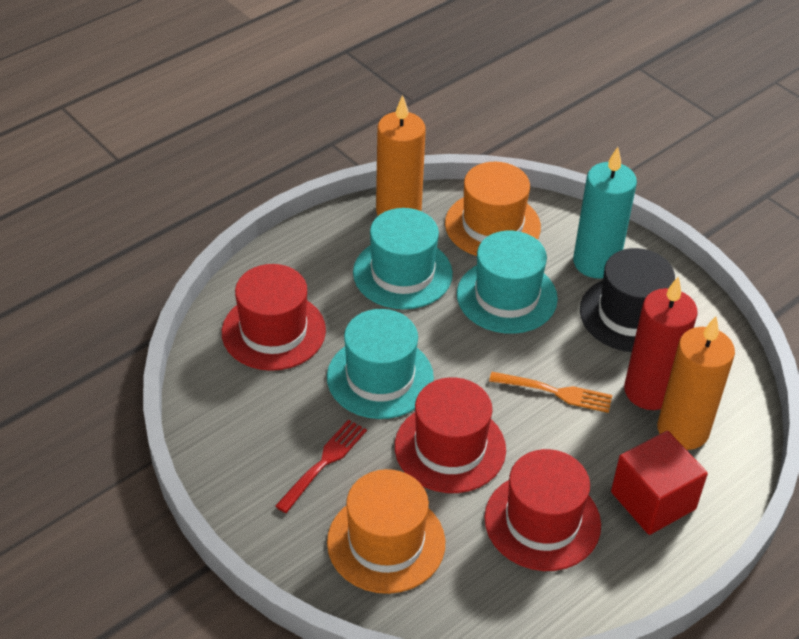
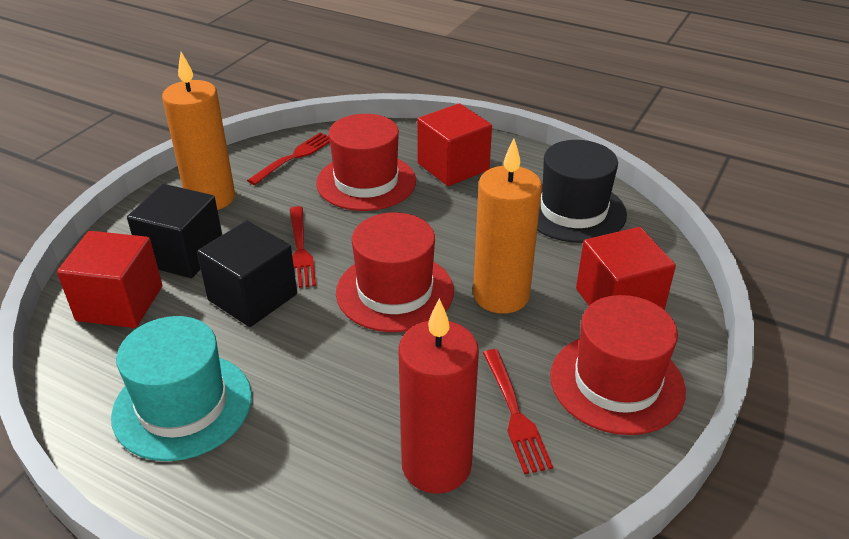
black cube: none = 0 -> [127,184,222,278] [197,221,297,327] = 2
orange fork: [489,372,612,413] = 1 -> none = 0
orange hat: [327,469,445,594] [445,162,541,256] = 2 -> none = 0
red cube: [611,431,708,535] = 1 -> [57,231,162,328] [417,103,492,186] [576,227,676,310] = 3
red fork: [275,419,367,513] = 1 -> [247,132,330,185] [290,206,316,288] [483,349,553,474] = 3
turquoise candle: [573,147,637,278] = 1 -> none = 0
turquoise hat: [327,309,434,419] [353,208,453,309] [457,231,558,334] = 3 -> [111,316,252,461] = 1

